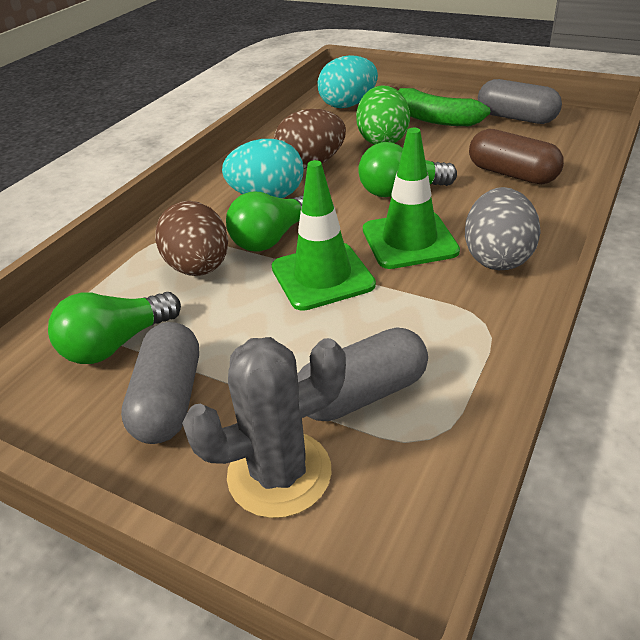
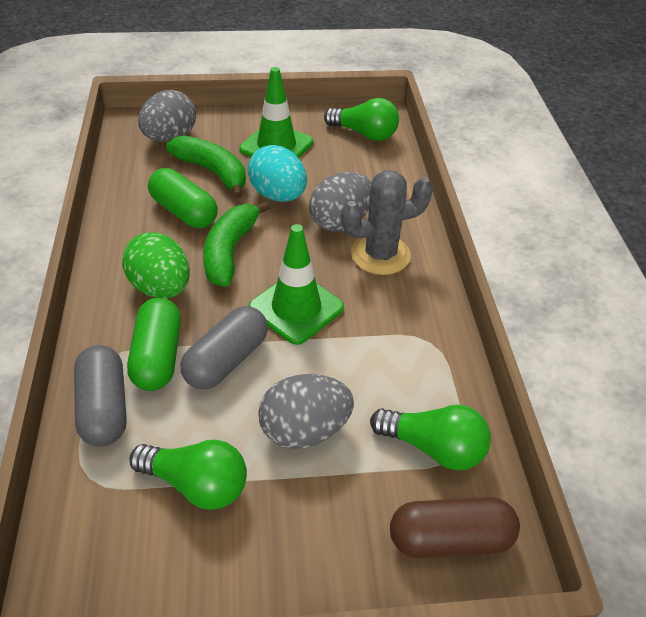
brown egg: [155,201,228,276] [274,109,346,169] = 2 -> none = 0
green banana: [393,87,490,126] = 1 -> [166,135,246,198] [203,201,271,287] = 2
green capsule: none = 0 -> [127,298,181,391] [148,168,218,228] = 2
grey capsule: [121,322,199,444] [297,327,428,421] [478,79,562,124] = 3 -> [74,345,127,447] [181,306,268,389] = 2
grey egg: [465,187,541,270] = 1 -> [138,90,196,142] [258,374,354,449] [309,172,371,232] = 3
turquoise egg: [222,139,304,198] [318,55,378,108] = 2 -> [248,145,307,202] = 1

